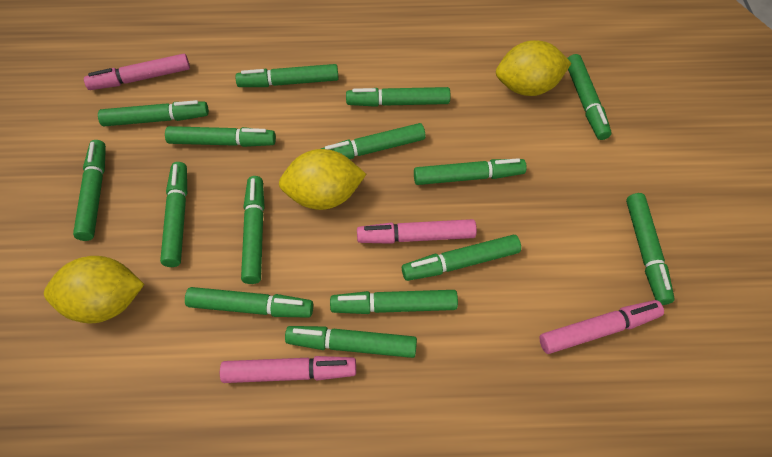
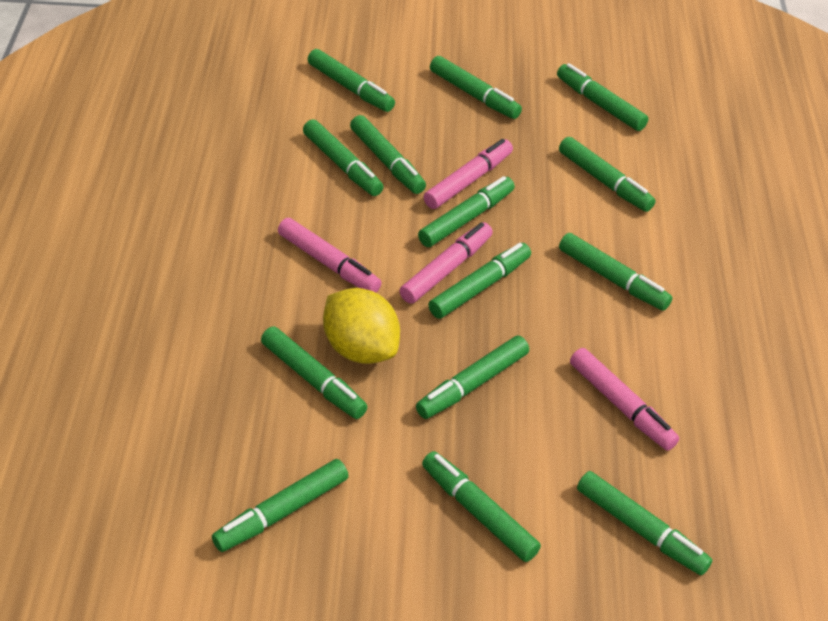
green marker: [73,140,106,241] [98,100,209,126] [160,162,187,267] [165,126,276,147] [185,287,313,318] [235,64,339,87] [241,176,265,284] [285,326,417,358] [321,123,425,159] [330,290,458,314] [346,87,450,107] [402,235,521,281] [414,158,527,185] [567,54,612,140] [626,193,675,305] = 15 -> [212,459,349,552] [261,326,367,419] [303,119,383,196] [308,49,395,112] [350,115,426,194] [416,335,529,419] [418,176,515,247] [422,451,541,562] [428,243,531,319] [430,56,522,119] [557,63,648,131] [559,137,655,212] [559,233,673,311] [577,471,712,576] = 14
yellow lemon: [44,256,144,323] [279,149,366,210] [496,40,571,96] = 3 -> [323,288,400,364] = 1

